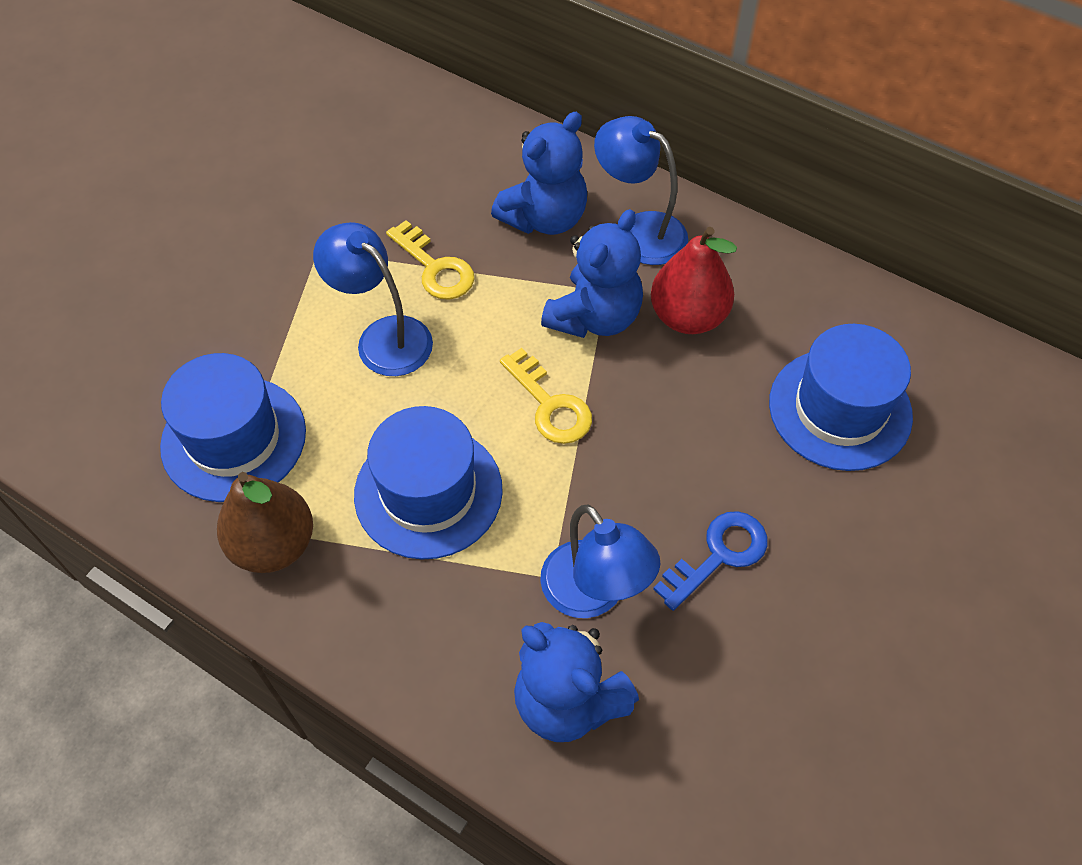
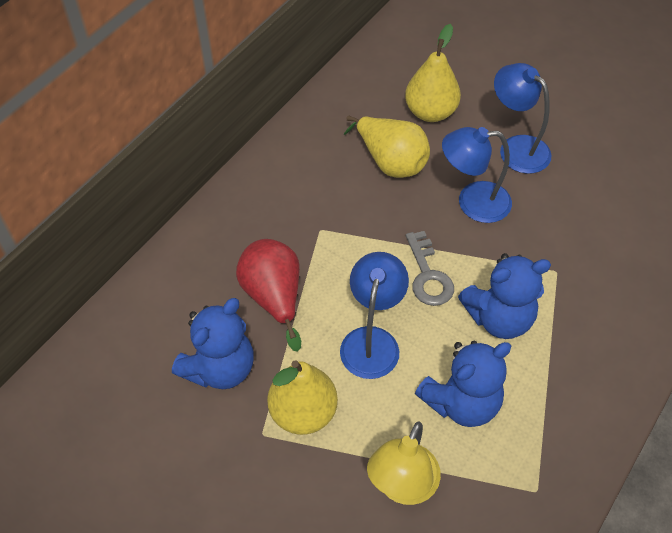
blue hat: [160,353,306,502] [354,406,503,559] [769,324,913,471] = 3 -> none = 0
blue key: [653,511,768,611] = 1 -> none = 0
brown pear: [217,472,313,573] = 1 -> none = 0
grey key: none = 0 -> [406,231,454,306] = 1
yellow key: [386,220,474,300] [500,348,592,444] = 2 -> none = 0
yellow lamp: none = 0 -> [367,422,441,505] = 1
yellow pear: none = 0 -> [267,360,338,435] [344,116,430,178] [405,24,461,122] = 3

